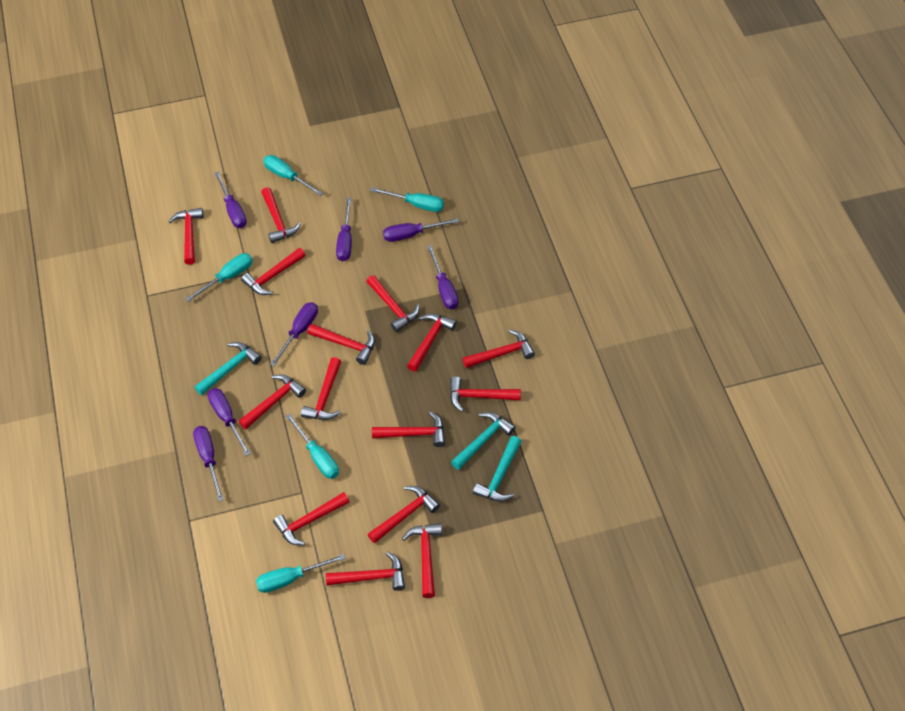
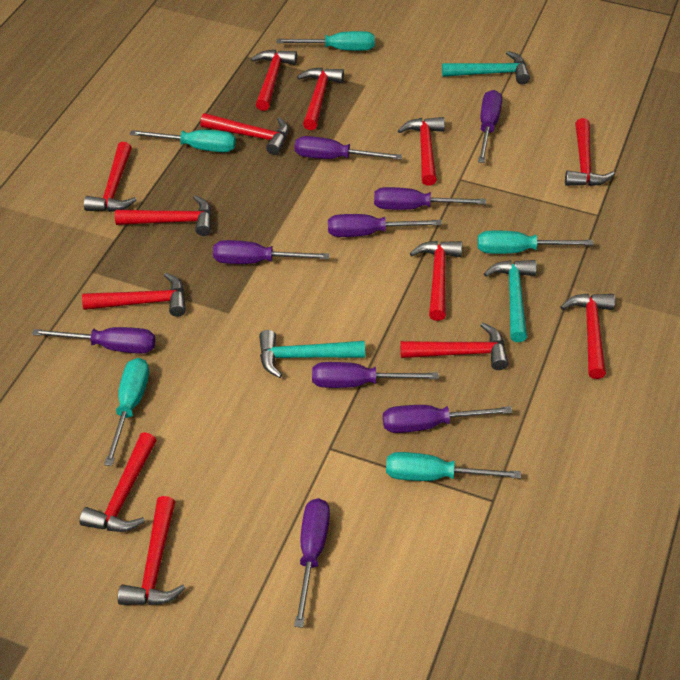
purple screwdriver: [193,426,224,501] [208,388,251,456] [214,172,247,228] [270,302,318,366] [336,198,352,261] [383,218,459,242] [427,246,458,309] = 7 -> [32,327,155,354] [213,240,330,264] [294,498,330,628] [295,136,402,160] [312,362,439,388] [328,214,442,237] [374,187,486,210] [383,405,513,433] [478,90,502,163] = 9
red hammer: [169,208,204,265] [239,374,306,429] [241,248,305,295] [261,187,301,243] [273,492,349,546] [301,357,341,420] [308,324,375,365] [326,551,405,591] [366,275,419,332] [368,486,440,544] [372,412,445,447] [402,523,442,598] [407,313,457,372] [450,377,521,412] [463,329,535,368] = 15 -> [79,432,157,532] [82,272,186,317] [84,142,137,212] [115,195,212,236] [118,496,186,605] [200,113,289,155] [251,50,297,111] [297,68,344,130] [398,117,445,186] [400,323,508,370] [410,241,462,321] [560,293,615,379] [565,118,615,186] = 13

